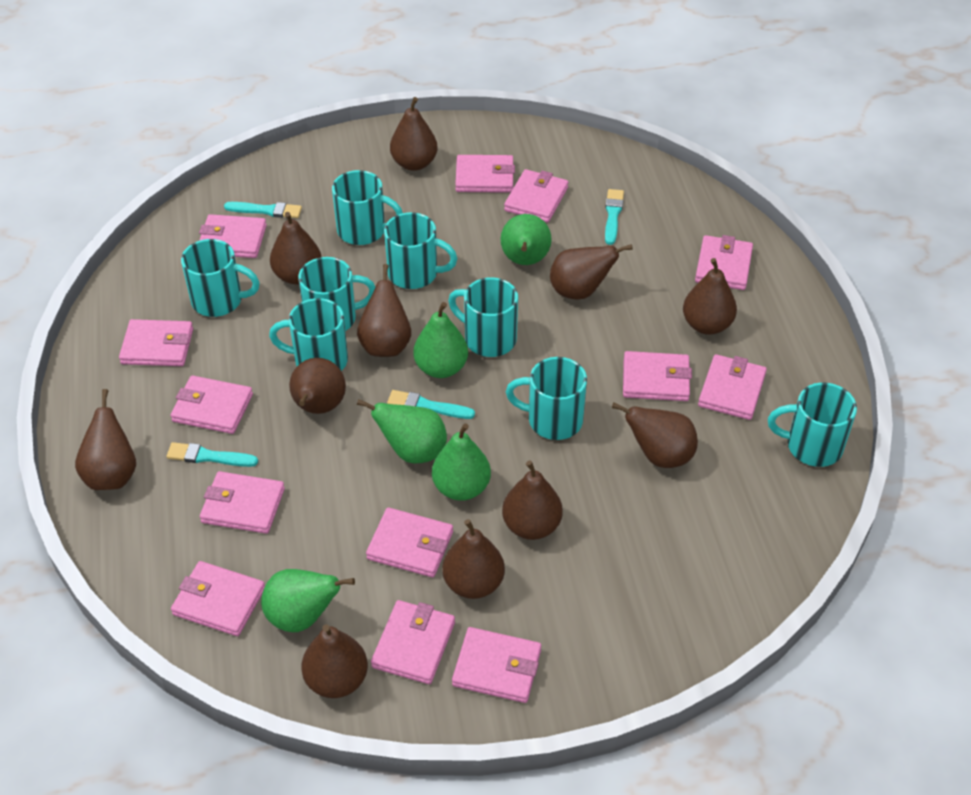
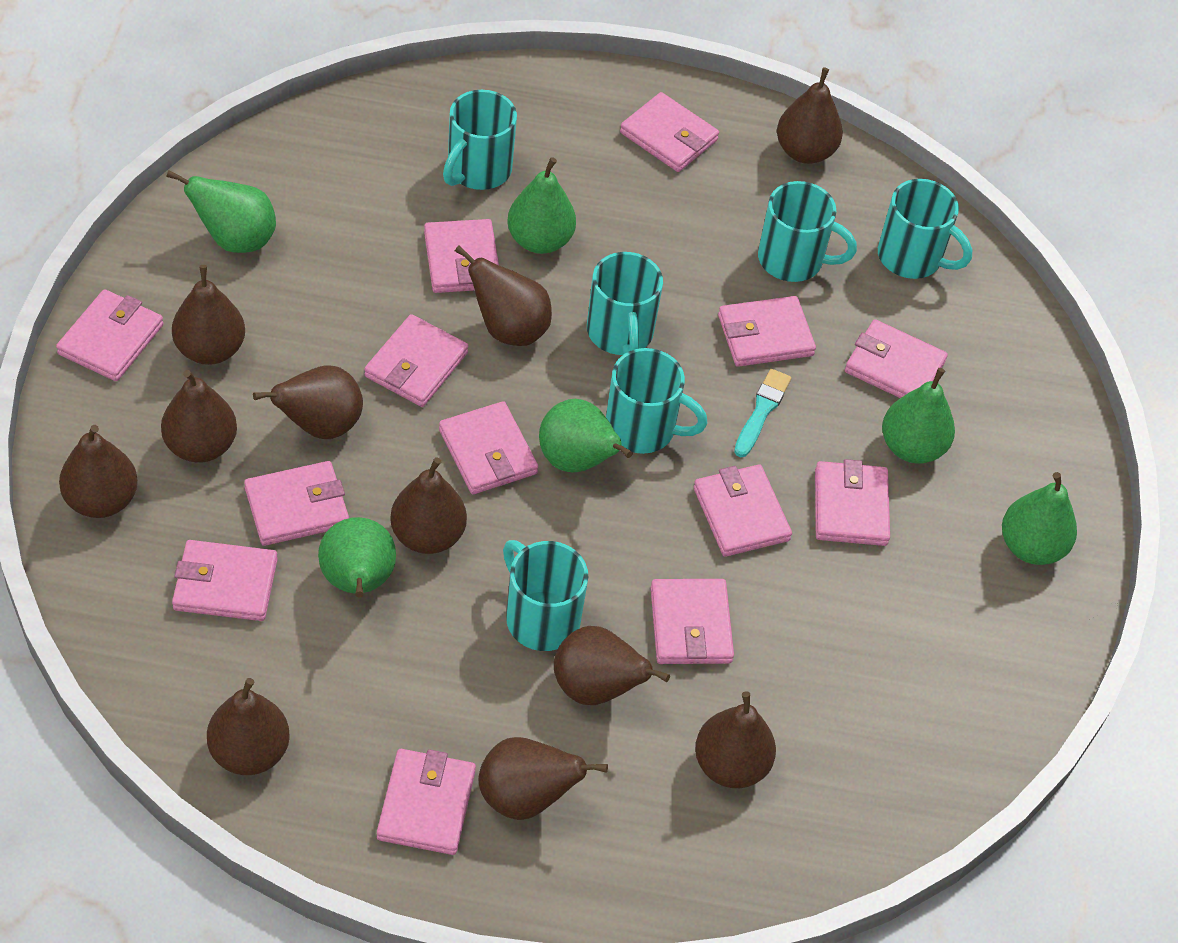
green pear: [261,569,355,632] [357,399,447,463] [413,302,468,378] [432,423,491,501] [501,214,552,265] = 5 -> [166,170,276,253] [318,517,396,597] [507,157,576,254] [539,399,633,473] [882,368,955,464] [1002,472,1077,565] = 6
turquoise brush: [166,442,258,467] [224,202,302,218] [387,390,475,419] [605,189,624,245] = 4 -> [734,369,791,457] = 1
turquoise mug: [181,239,260,317] [269,298,348,371] [298,257,375,331] [332,170,403,245] [384,212,457,289] [448,277,518,357] [506,357,587,440] [768,383,857,467] = 8 -> [443,90,517,190] [503,540,588,651] [587,252,663,355] [606,348,708,454] [758,181,857,282] [878,179,972,279] = 6

